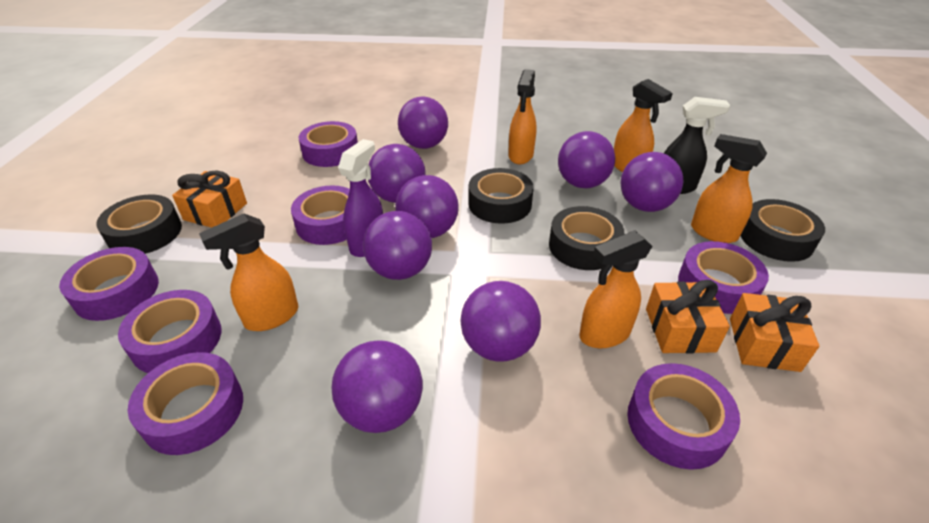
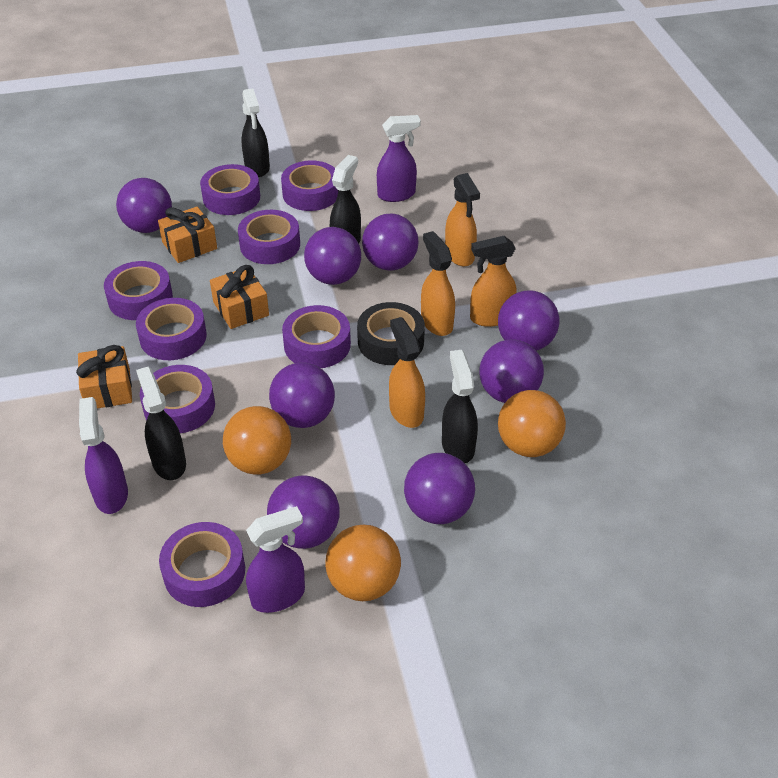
black spray bottle: [664,97,730,194] = 1 -> [136,367,186,480] [241,88,270,177] [330,155,361,243] [442,350,478,463] = 4
black tape: [96,194,182,254] [468,168,534,224] [549,206,624,270] [740,199,825,262] = 4 -> [357,302,425,365] = 1
orange ball: none = 0 -> [223,406,291,475] [325,525,401,601] [498,390,566,457] = 3
orange spray bottle: [199,213,298,331] [508,69,537,164] [579,231,653,348] [614,79,673,172] [691,134,767,243] = 5 -> [389,317,425,428] [421,231,455,336] [445,173,480,266] [470,236,517,327] = 4
purple spray bottle: [338,139,383,257] = 1 -> [79,397,128,514] [246,506,305,613] [377,115,421,202] = 3
purple tape: [59,247,159,321] [118,290,221,373] [128,352,243,455] [291,185,350,245] [298,121,358,167] [627,363,740,470] [678,241,769,314] = 7 -> [104,261,173,320] [136,298,207,360] [140,365,215,433] [159,522,245,607] [200,164,260,215] [238,210,300,264] [281,160,338,211] [282,305,351,368] = 8

